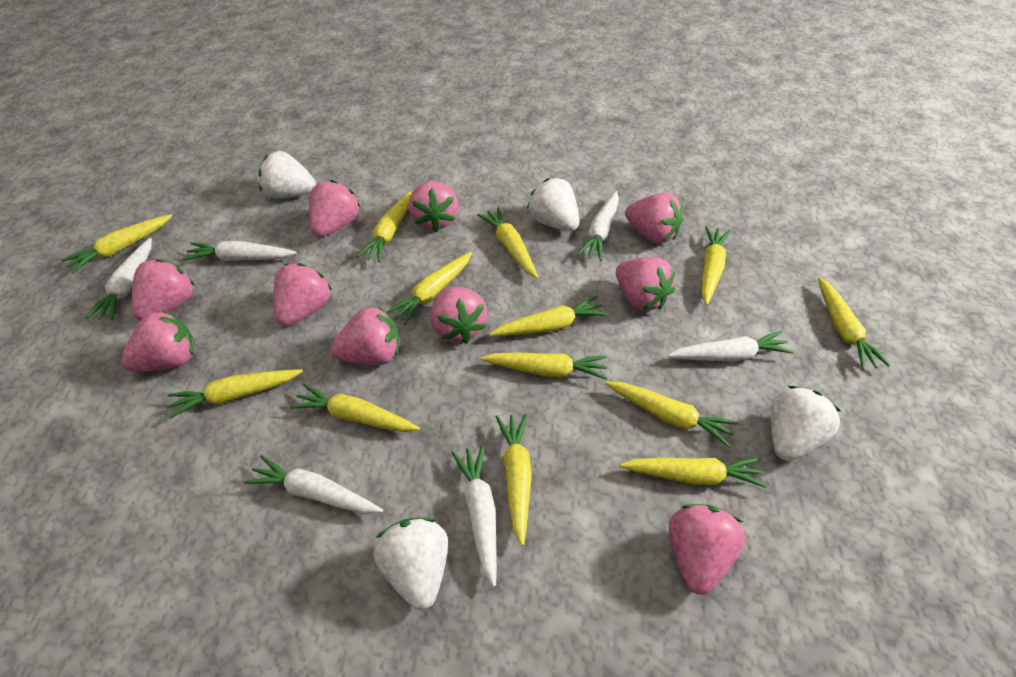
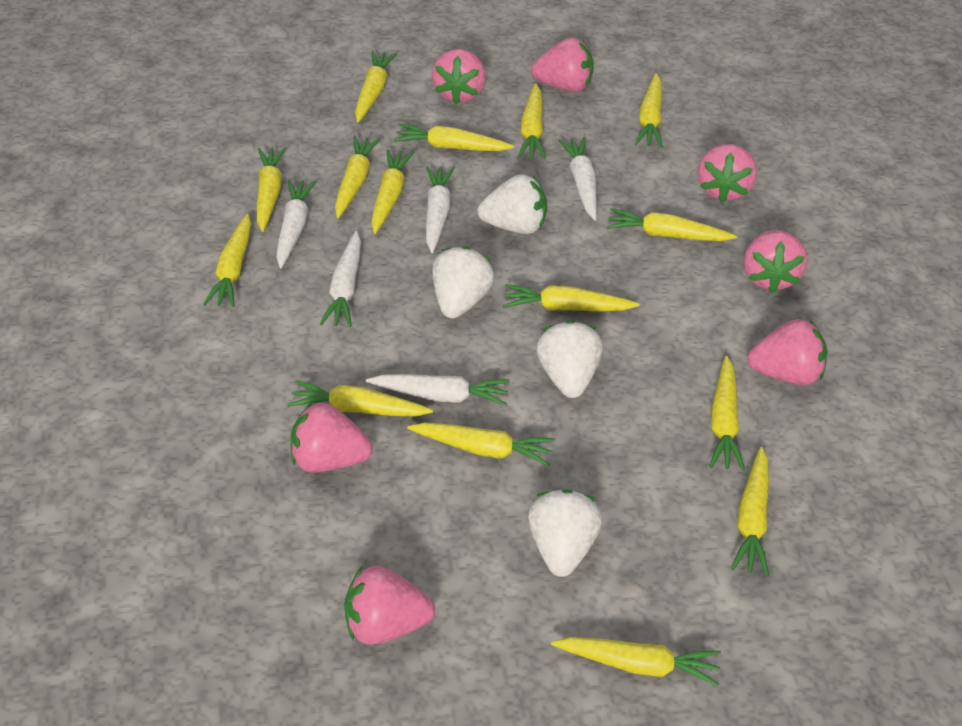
pink strawberry: [121,310,195,372] [132,259,195,321] [273,263,332,326] [309,180,360,237] [331,306,400,365] [409,181,459,232] [431,287,487,344] [616,257,675,311] [625,193,683,244] [669,504,745,595] = 10 -> [291,402,373,472] [344,566,435,645] [432,49,486,105] [531,37,594,92] [698,144,757,203] [744,230,807,293] [747,319,827,385] = 7
white carrot: [86,238,152,321] [183,241,297,261] [244,455,383,514] [451,445,497,587] [577,191,619,261] [667,331,794,362] = 6 -> [276,179,317,268] [320,231,361,327] [366,374,509,406] [426,166,455,253] [558,137,597,220] = 5
yellow carrot: [62,214,172,273] [167,369,303,419] [290,384,420,432] [356,191,411,262] [386,252,472,325] [477,207,538,278] [480,352,607,380] [489,296,608,336] [496,414,532,546] [605,382,738,447] [619,458,767,488] [702,226,731,305] [818,277,890,370] = 13 -> [203,214,251,307] [257,147,286,232] [288,380,433,417] [335,136,381,218] [355,51,397,122] [371,149,414,234] [394,123,514,151] [407,422,555,466] [503,284,639,311] [518,83,546,159] [551,637,721,686] [607,208,737,241] [635,73,663,148] [709,356,745,471] [731,447,769,576] = 15

